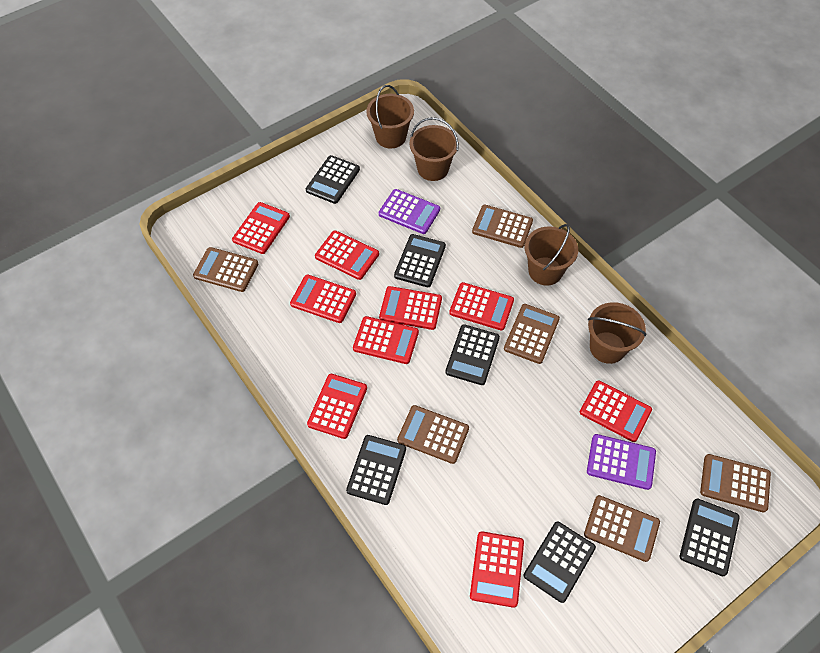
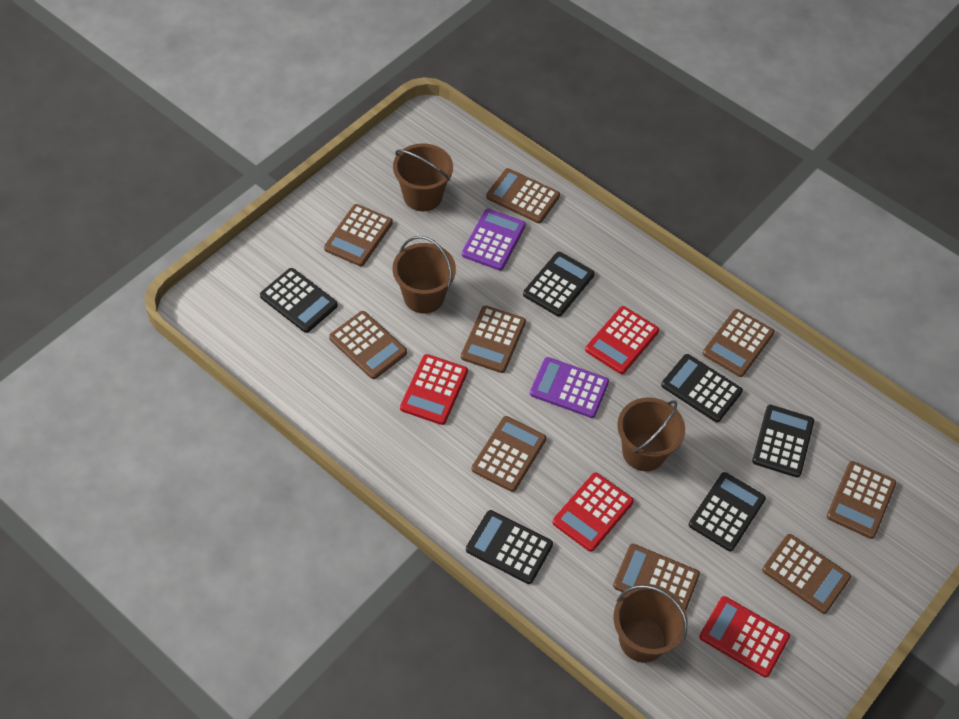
brown calculator: [193,247,258,292] [397,405,469,464] [472,205,533,248] [504,304,560,364] [584,495,660,562] [700,454,771,512] = 6 -> [324,204,393,266] [329,311,407,379] [461,305,526,373] [472,416,546,492] [486,168,560,223] [613,544,700,610] [703,309,774,377] [762,534,851,614] [827,461,896,539] = 9
red calculator: [232,202,290,254] [290,274,356,323] [307,374,367,439] [315,231,379,280] [353,316,419,364] [379,286,442,330] [449,282,514,331] [470,531,524,608] [580,380,652,442] = 9 -> [400,354,468,425] [552,473,634,552] [585,306,659,374] [699,596,790,677] = 4

